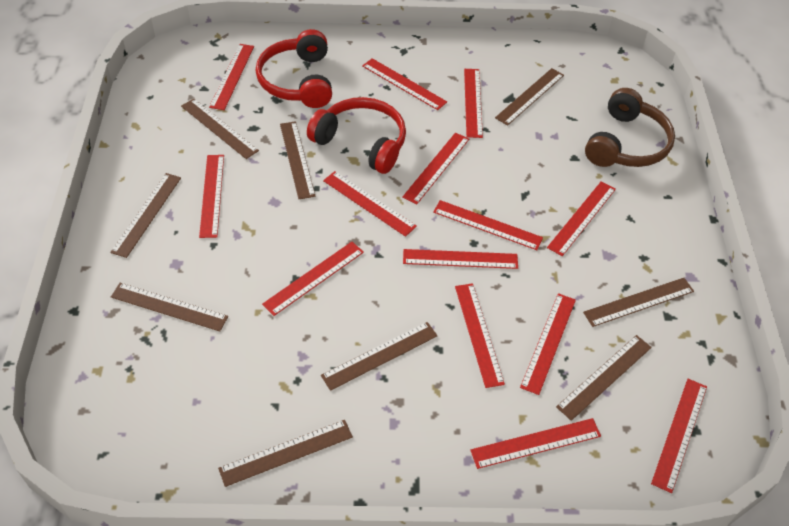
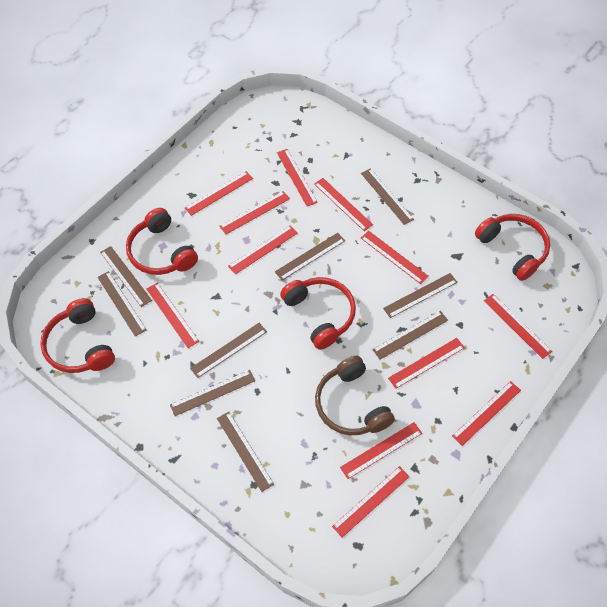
red headphones: [256,29,332,108] [307,97,406,174] = 2 -> [40,298,115,373] [126,208,198,275] [280,277,356,350] [475,214,550,281] = 4
red ruler: [199,155,224,238] [209,44,254,110] [262,242,364,316] [323,171,417,237] [362,58,447,110] [402,133,469,204] [403,249,518,269] [433,200,543,250] [455,283,505,388] [464,69,483,138] [470,418,601,469] [520,293,576,395] [547,181,616,256] [651,379,707,493] = 14 -> [147,283,199,348] [185,171,253,216] [219,191,290,234] [228,225,298,275] [277,149,318,206] [314,178,373,231] [332,466,410,538] [340,422,422,479] [361,231,429,284] [388,338,465,389] [452,381,521,446] [484,294,552,359] = 12

